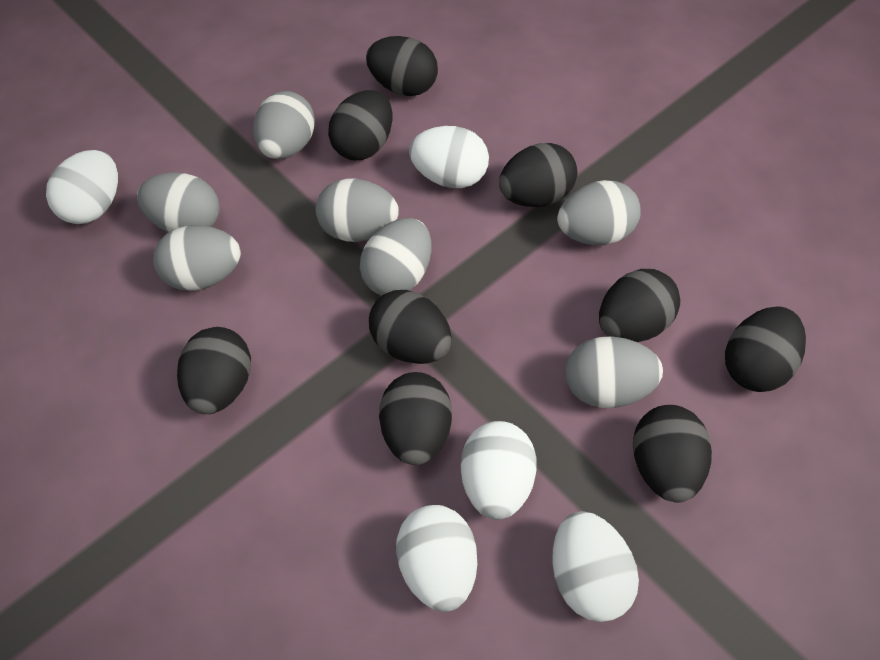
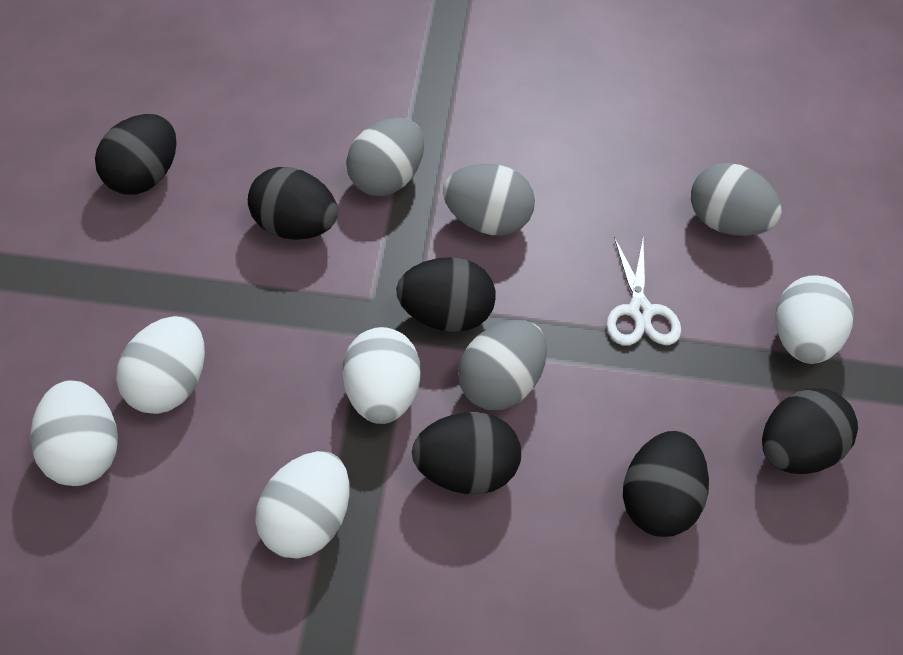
black egg: [177,327,251,414] [328,90,393,160] [366,36,438,96] [369,290,452,364] [379,372,452,465] [499,143,577,207] [599,269,680,342] [633,405,712,503] [725,306,806,392] = 9 -> [95,114,176,195] [248,167,338,240] [396,257,496,332] [412,412,521,494] [623,431,709,537] [762,388,858,474] = 6
grey egg: [137,172,220,232] [153,225,241,291] [253,91,315,159] [315,179,399,242] [360,218,431,295] [557,180,641,245] [565,336,663,408] = 7 -> [346,118,424,196] [443,164,535,236] [458,320,547,410] [691,163,782,236] = 4
white scissors: none = 0 -> [606,237,681,345] = 1

